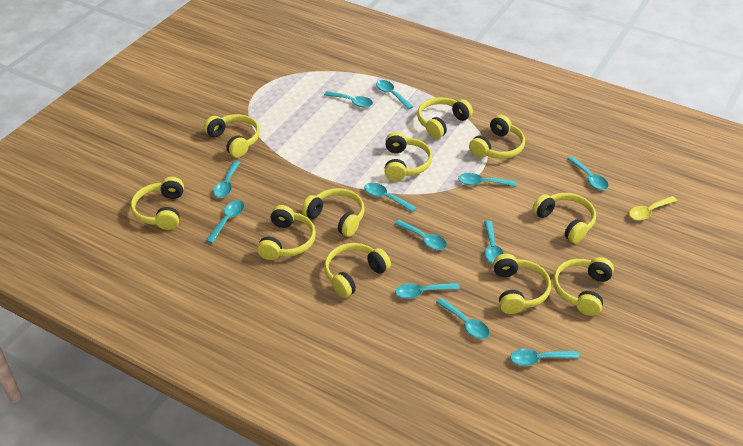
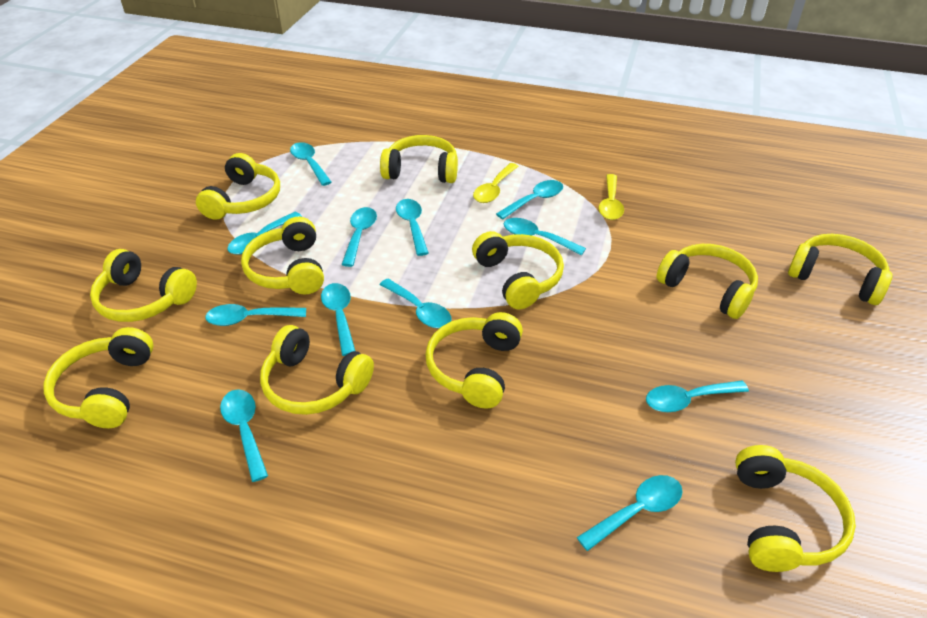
yellow spoon: [629,196,677,221] = 1 -> [473,163,519,203] [598,174,624,220] = 2

